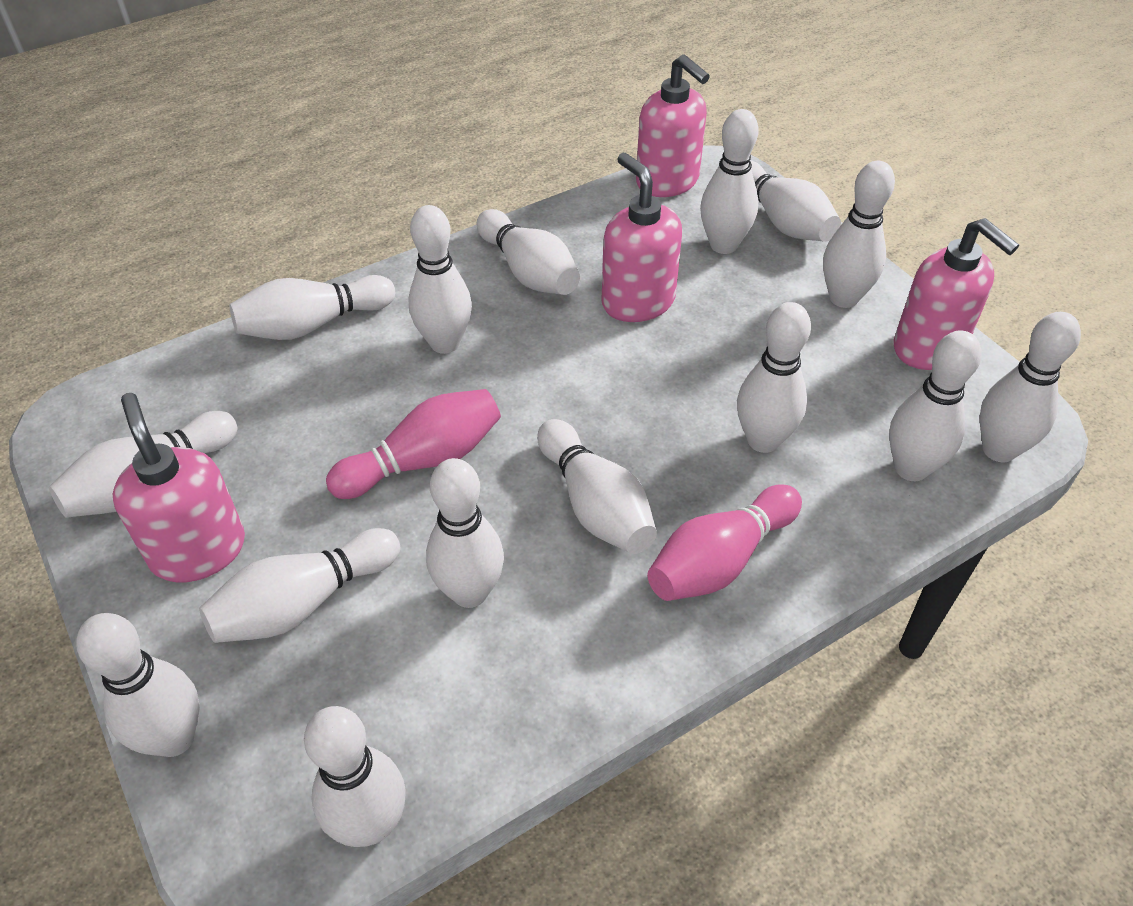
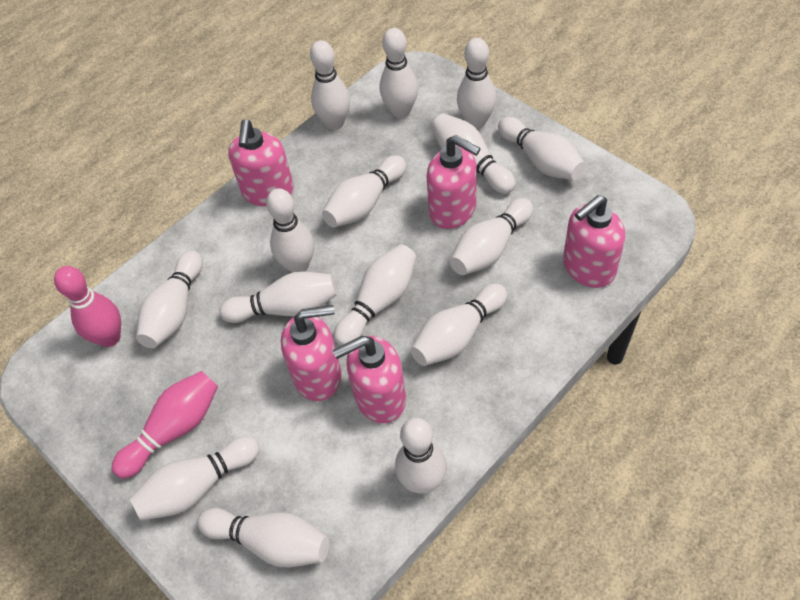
pink soap dispenser: [113,393,245,583] [601,153,682,322] [636,54,710,197] [894,218,1019,370] = 4 -> [228,119,294,206] [281,305,342,401] [333,336,406,423] [427,135,481,229] [563,195,625,288] = 5

